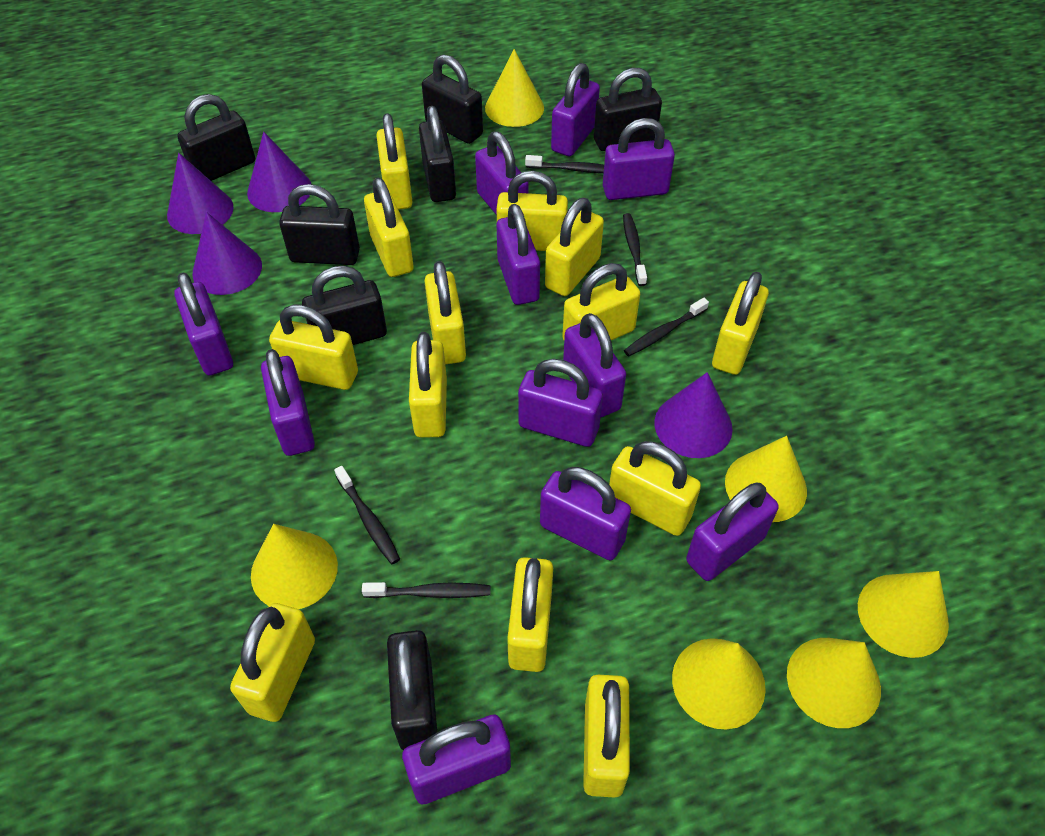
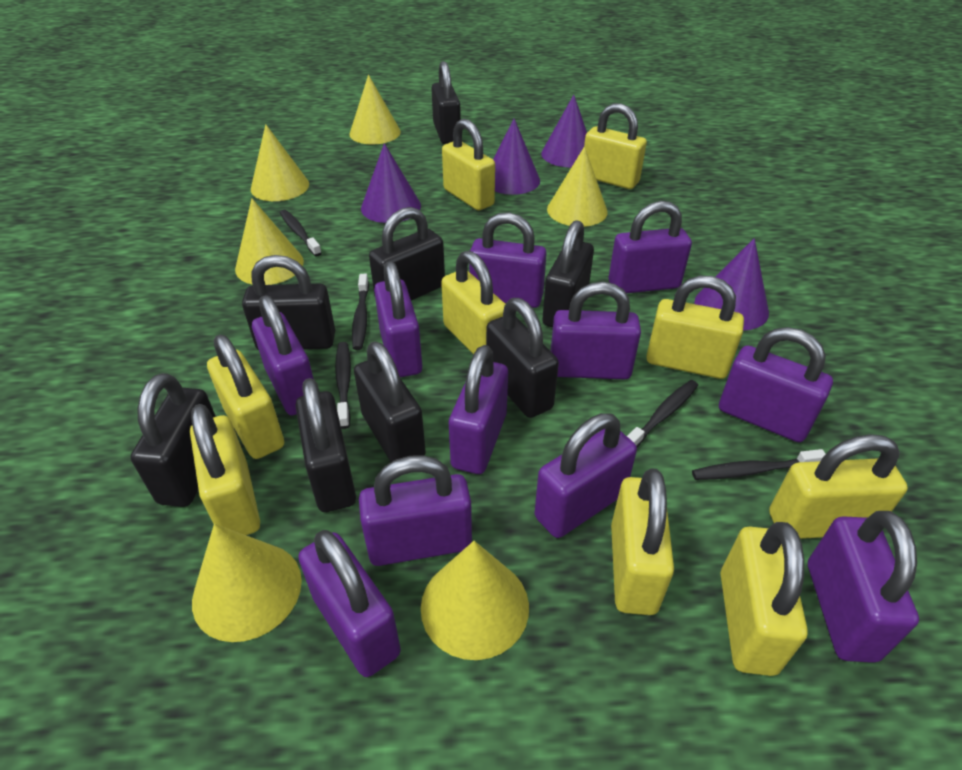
black padlock: [177,94,255,181] [279,184,360,265] [302,266,387,345] [387,630,437,750] [419,106,456,202] [422,54,483,144] [594,68,662,151] = 7 -> [131,373,216,507] [242,255,335,350] [295,378,356,512] [354,341,426,462] [369,207,445,300] [431,61,461,144] [486,298,559,418] [542,220,594,327] = 8
yellow padlock: [230,603,315,722] [269,304,358,390] [364,178,414,277] [376,113,413,210] [409,332,447,438] [425,261,466,365] [496,171,568,251] [507,557,553,672] [545,198,604,296] [562,263,640,340] [583,675,630,798] [609,441,701,536] [712,272,769,375] = 13 -> [190,404,260,535] [207,335,284,459] [441,251,505,355] [442,119,495,211] [584,103,647,189] [611,468,674,615] [646,276,744,379] [720,522,808,676] [769,434,908,539] = 9

